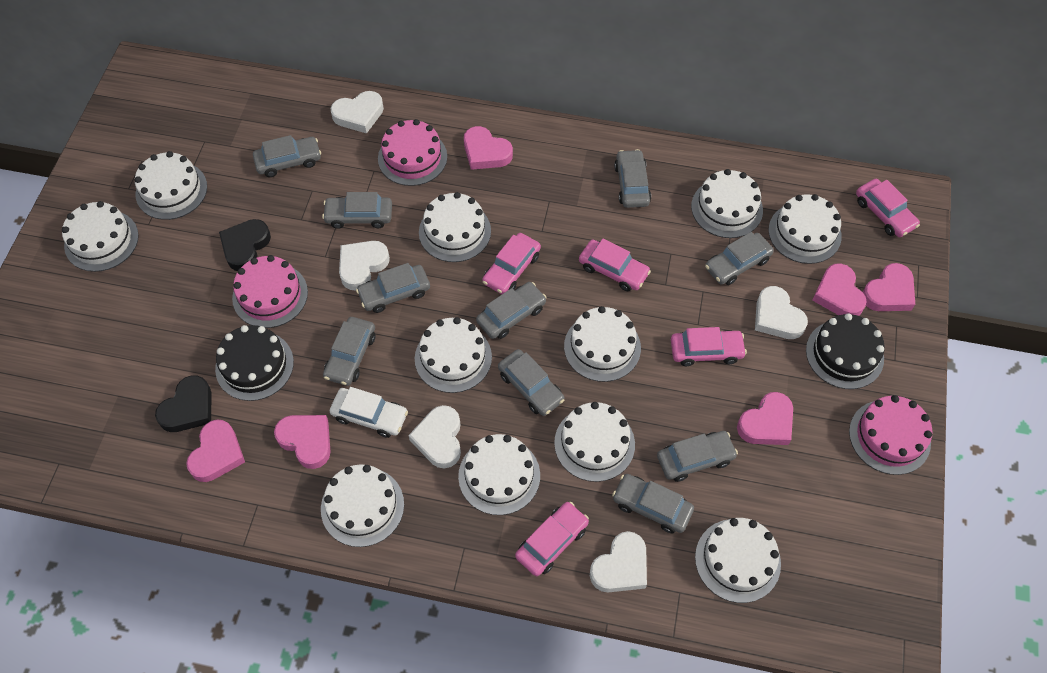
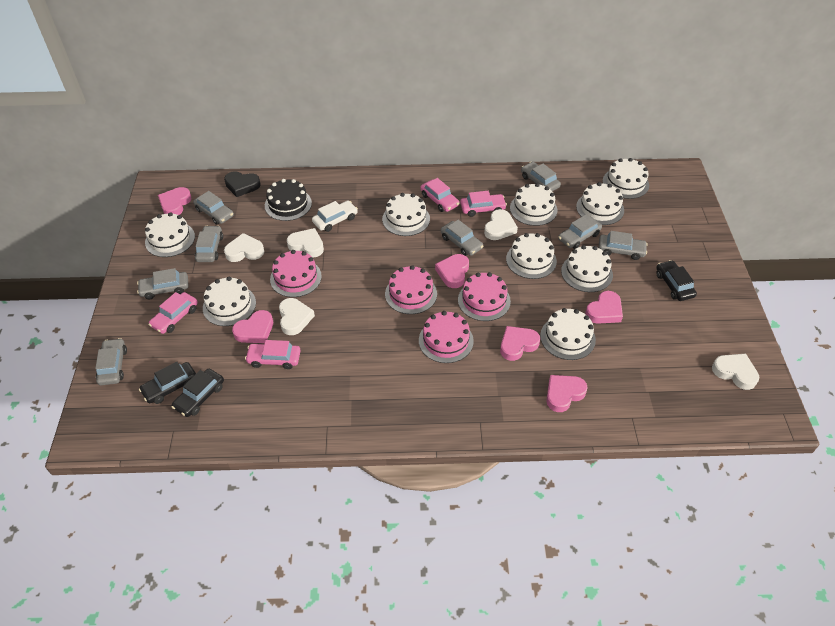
black cake: [215,325,294,401] [806,313,885,389] = 2 -> [265,179,312,221] = 1
black car: none = 0 -> [139,362,196,404] [172,369,224,417] [656,260,697,301] = 3
black heart: [155,375,211,432] [219,219,271,271] = 2 -> [224,171,261,197] = 1
grey car: [253,135,321,177] [322,192,392,229] [323,317,375,386] [356,263,430,313] [476,282,546,339] [498,349,564,416] [612,474,694,533] [614,149,651,208] [657,431,738,482] [705,232,774,285] = 10 -> [95,338,127,385] [137,268,188,299] [193,191,234,225] [195,226,223,262] [441,220,483,256] [521,162,561,191] [558,214,602,249] [598,231,648,260] = 8
pink cake: [232,255,308,328] [378,119,447,186] [849,395,933,475] = 3 -> [270,250,322,297] [385,265,437,314] [419,311,474,363] [458,272,511,321] = 4
pink car: [482,233,541,294] [515,502,589,576] [579,239,651,291] [671,327,747,366] [856,179,920,237] = 5 -> [149,292,198,334] [245,340,301,369] [420,178,459,212] [460,191,507,217] = 4
white cake: [62,201,139,272] [135,151,207,220] [321,464,404,547] [415,317,492,393] [419,192,491,262] [458,434,540,515] [554,402,635,482] [564,306,641,382] [691,169,763,238] [695,518,781,603] [769,194,842,264] = 11 -> [145,212,195,257] [203,277,256,326] [382,193,430,236] [506,233,557,279] [510,183,558,226] [540,308,596,360] [561,245,613,292] [576,182,624,225] [603,158,649,199] = 9

